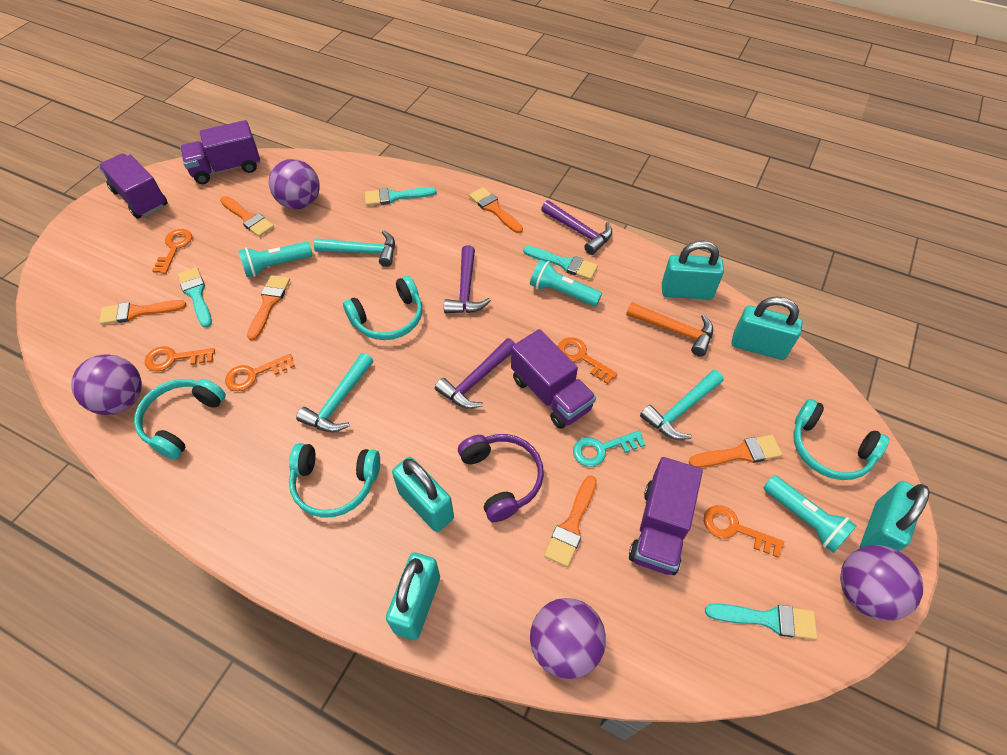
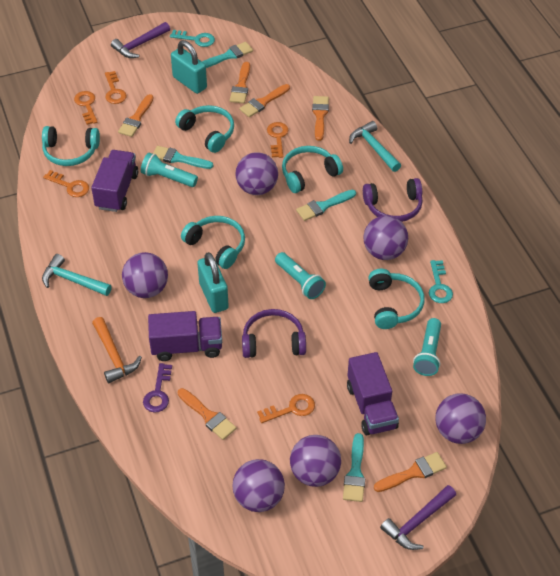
purple ball: [71,354,142,415] [269,159,320,210] [530,598,606,679] [840,545,923,621] = 4 -> [122,252,168,298] [232,459,285,512] [236,152,278,195] [290,435,341,487] [363,216,408,260] [435,393,486,444] = 6
purple hammer: [435,338,515,409] [444,245,491,313] [541,200,612,255] = 3 -> [111,22,170,58] [380,485,456,550] = 2
purple headphones: [458,434,544,522] = 1 -> [242,309,306,358] [363,178,423,222] = 2
purple key: none = 0 -> [143,363,172,413] = 1
purple truck: [99,153,168,219] [180,120,260,184] [511,329,596,429] [629,457,703,575] = 4 -> [91,150,138,212] [148,311,222,361] [347,352,399,435] = 3
turquoise hammer: [296,353,373,432] [314,230,395,267] [640,370,724,440] = 3 -> [42,254,112,296] [349,121,401,172] = 2
turquoise headphones: [134,379,226,460] [289,443,380,518] [343,276,422,340] [793,399,889,480] = 4 -> [42,126,100,166] [175,105,234,153] [181,216,245,269] [282,146,343,193] [368,269,425,329] = 5
turquoise key: [573,431,646,467] = 1 -> [170,30,215,47] [429,260,453,303] = 2
turquoise padlock: [386,552,440,640] [392,457,454,532] [662,241,724,300] [732,297,803,360] [860,481,930,551] = 5 -> [171,40,207,94] [197,252,229,313] = 2

